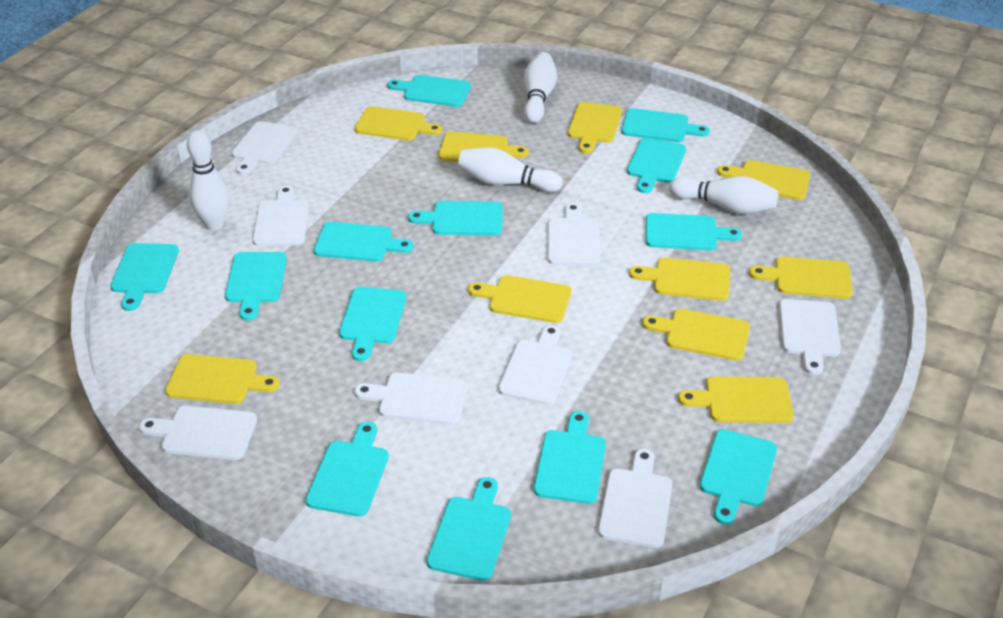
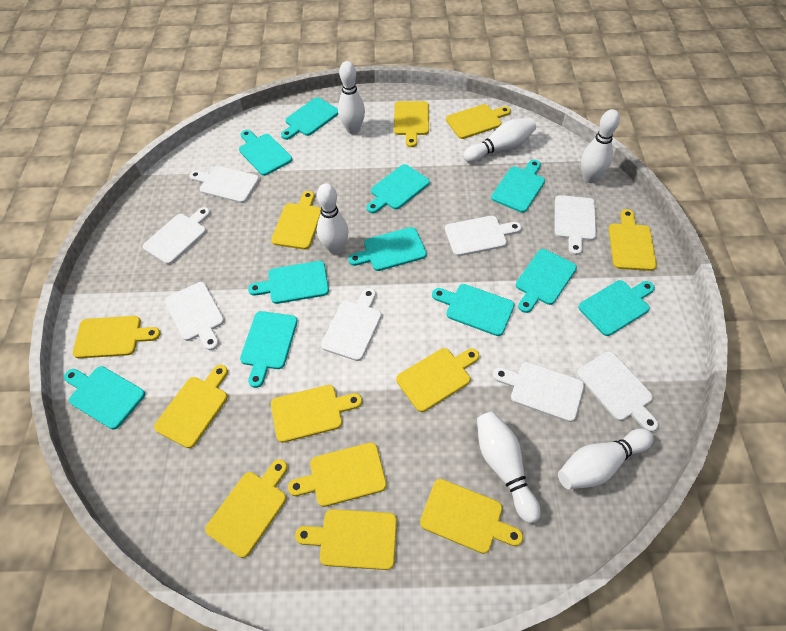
turquoise cutting board: [110,243,179,311] [225,252,287,321] [306,422,389,517] [314,222,414,262] [339,287,406,361] [387,75,471,107] [408,201,503,235] [427,477,511,581] [534,411,606,504] [621,108,710,142] [627,138,686,193] [646,213,742,250] [700,429,777,525] = 13 -> [64,366,145,429] [239,130,292,176] [240,311,298,388] [248,261,329,304] [281,97,338,140] [348,227,427,271] [367,164,430,213] [432,284,515,336] [491,160,545,213] [516,249,577,313] [579,280,655,336] = 11
white bowling pin: [187,130,229,230] [458,147,563,192] [524,52,557,123] [669,176,778,214] = 4 -> [317,183,349,255] [338,61,365,134] [463,118,536,163] [477,411,541,523] [558,429,653,489] [581,109,620,183] = 6
yellow cutting board: [165,354,280,404] [355,106,443,141] [439,132,529,162] [468,275,572,323] [568,102,622,154] [629,257,730,301] [642,309,750,361] [678,376,794,423] [717,160,810,200] [749,257,853,299] = 10 -> [73,316,161,358] [154,365,228,448] [205,459,288,558] [271,191,321,249] [271,385,362,443] [288,442,387,507] [295,509,397,570] [394,101,429,147] [396,348,479,412] [420,479,523,554] [446,104,511,139] [609,209,657,271] = 12

